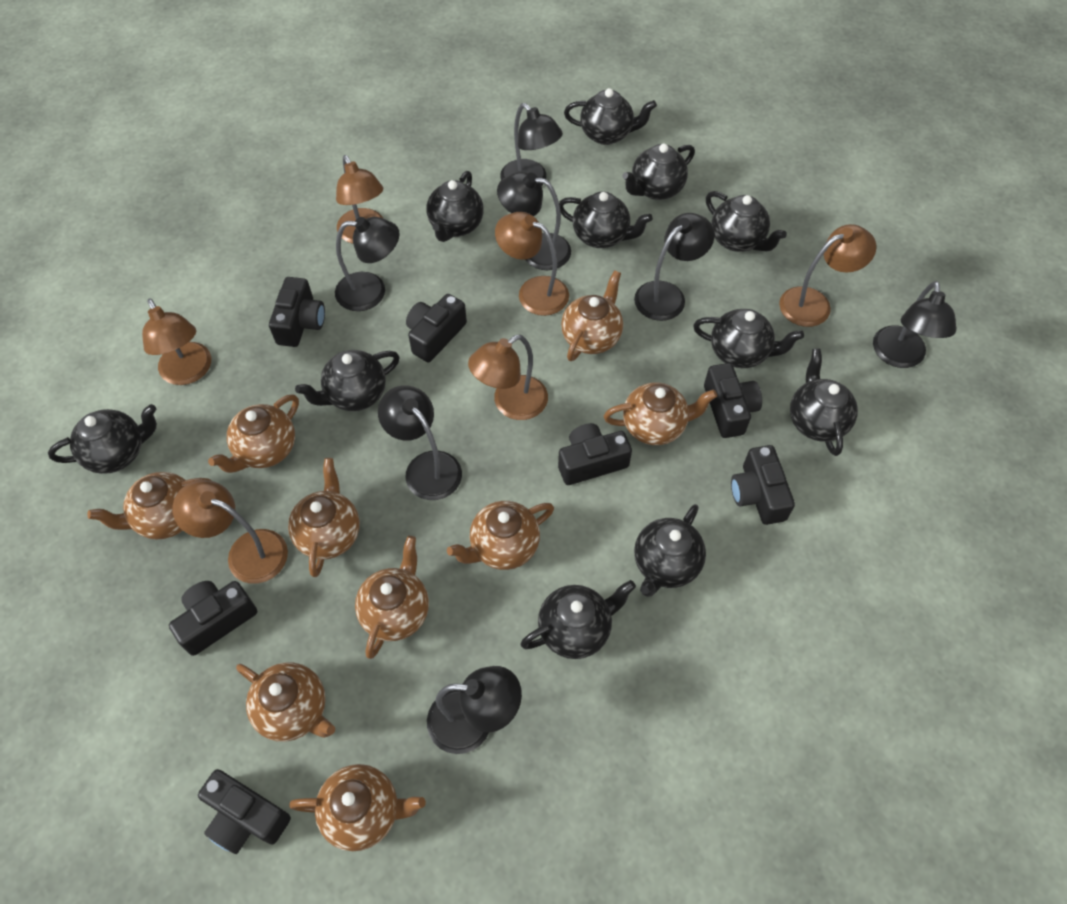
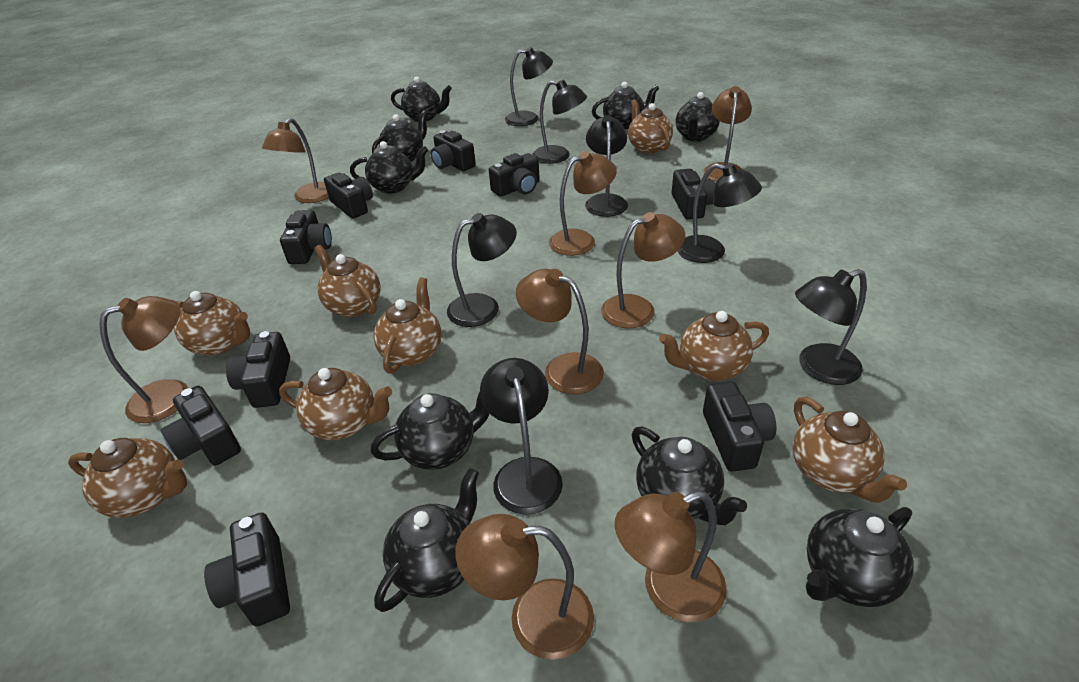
black camera: [169,581,257,656] [198,769,291,854] [269,277,325,347] [406,294,467,362] [558,423,632,485] [704,363,762,438] [731,445,795,525] = 7 -> [160,386,241,466] [204,513,290,627] [226,331,290,408] [280,210,332,264] [324,173,373,218] [431,130,476,171] [489,153,540,197] [672,169,716,219] [703,382,776,471] = 9
black teapot: [48,404,157,474] [295,350,400,411] [426,171,484,242] [520,580,636,659] [559,191,653,248] [564,88,657,145] [622,144,695,200] [634,504,706,597] [693,309,804,368] [706,191,787,252] [790,348,858,456] = 11 -> [350,141,428,194] [371,392,490,470] [372,110,428,162] [374,468,479,612] [391,77,452,122] [592,82,659,129] [632,426,747,525] [675,92,720,142] [806,507,914,607] = 9
brown lamp: [142,299,211,385] [172,480,288,584] [336,155,383,244] [468,335,548,420] [495,212,569,316] [779,224,876,327] = 6 -> [100,296,188,423] [262,118,329,203] [455,514,594,660] [516,269,604,394] [549,151,617,256] [601,212,685,328] [615,491,727,622] [703,86,752,182] = 8
brown teapot: [87,472,212,540] [208,394,299,473] [236,662,335,742] [288,458,360,577] [289,764,426,851] [355,536,429,659] [447,501,554,570] [561,270,623,361] [604,382,717,445] = 9 -> [68,438,187,518] [174,291,250,356] [279,368,392,440] [314,245,381,317] [373,278,441,374] [628,99,673,154] [659,311,769,381] [793,397,907,503] = 8

